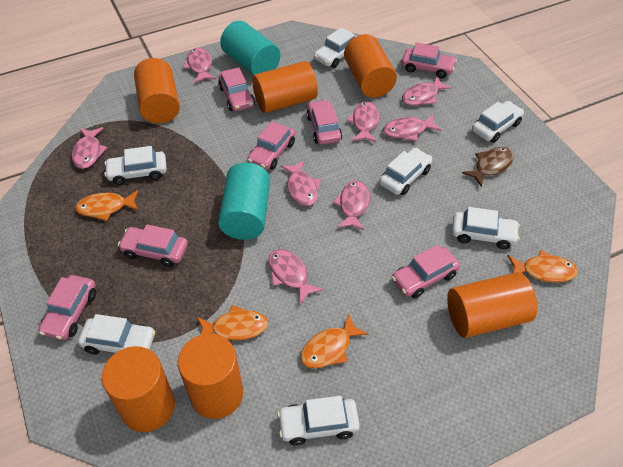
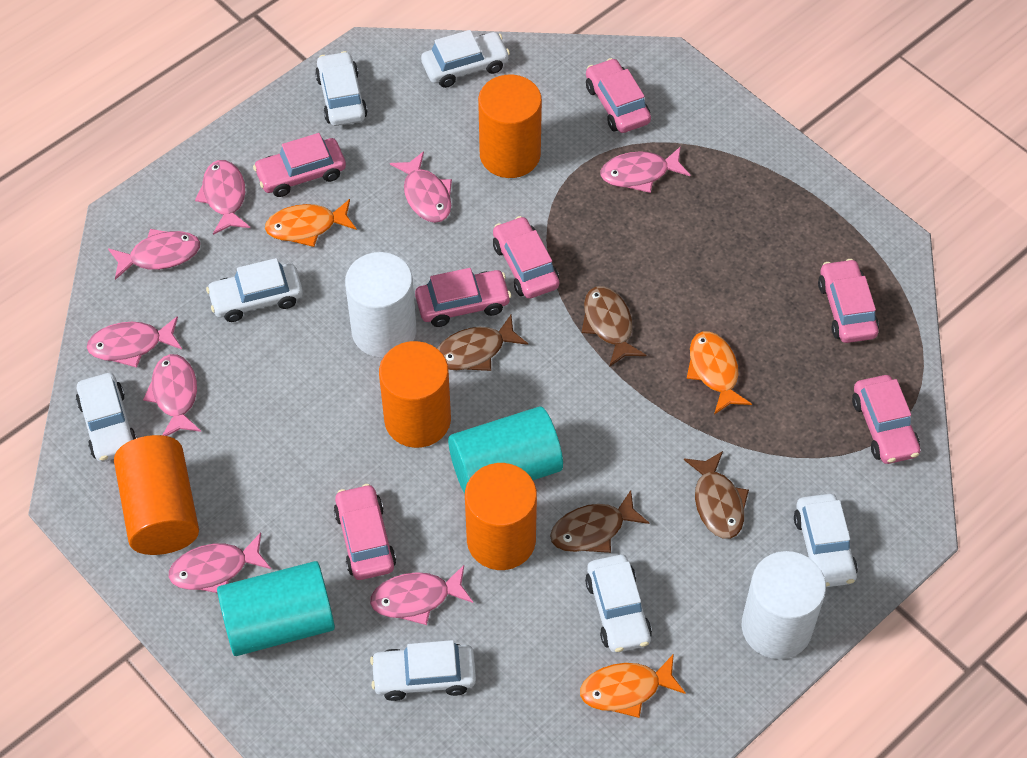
brown fish: [462,147,514,187] = 1 -> [437,315,528,371] [550,490,649,553] [582,286,646,367] [684,451,749,539] = 4
orange cylinder: [102,346,175,432] [134,58,180,124] [178,333,243,419] [252,61,318,113] [344,34,397,98] [447,272,537,338] = 6 -> [114,435,199,555] [379,341,451,448] [465,463,537,570] [478,75,542,178] = 4
orange fish: [75,190,139,221] [197,305,268,340] [301,314,369,369] [508,250,578,283] = 4 -> [265,199,357,247] [580,654,686,718] [687,331,752,415] = 3
white cylinder: none = 0 -> [345,252,417,358] [741,551,826,659] = 2

